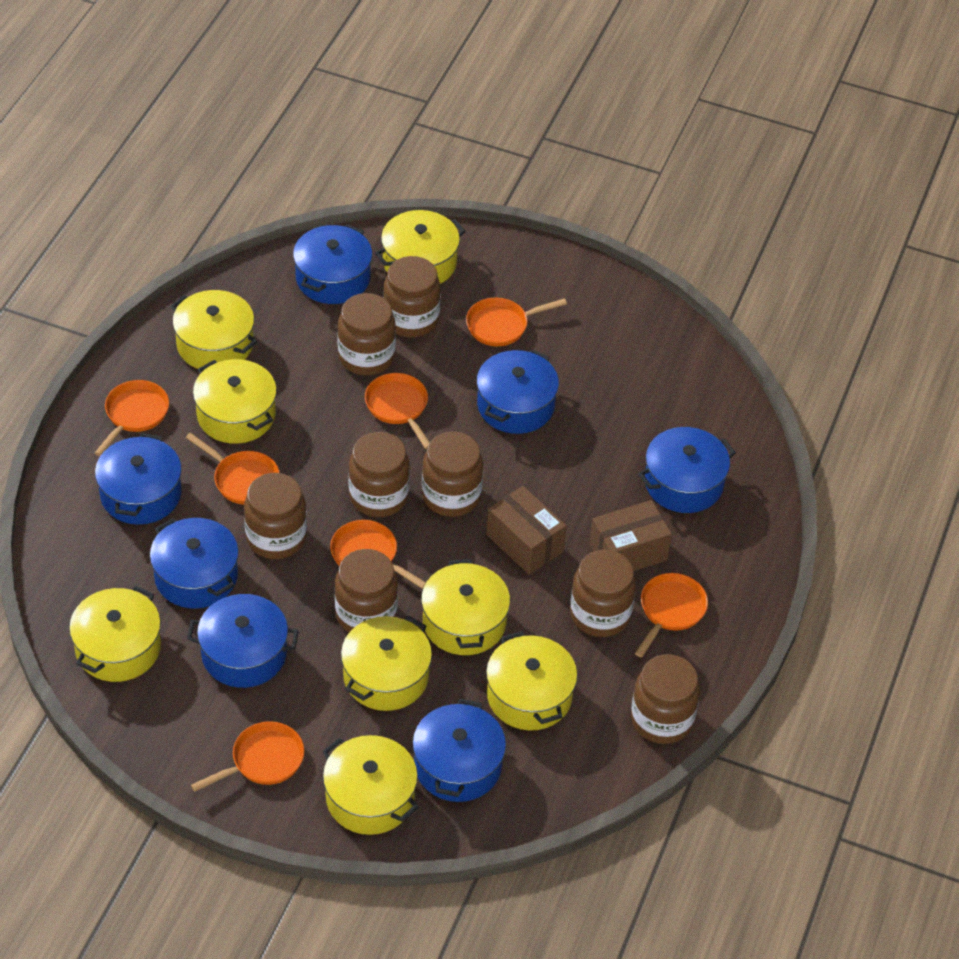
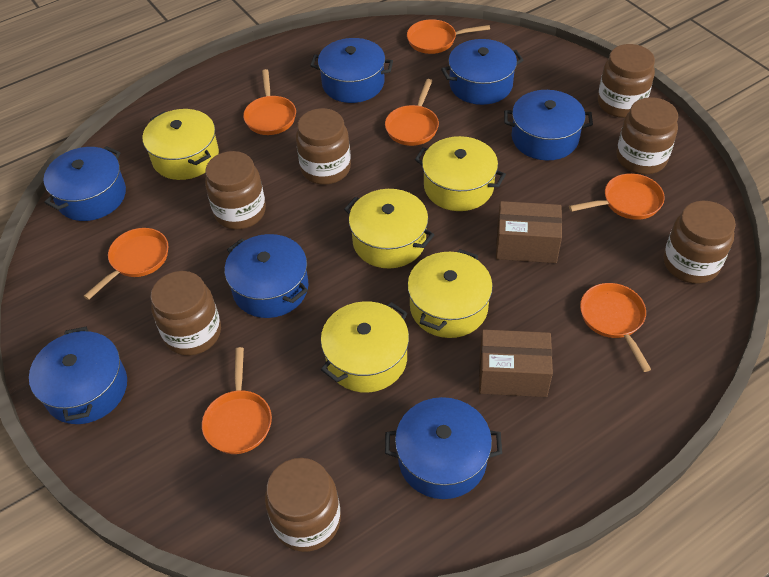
brown jar: [244,473,307,559] [335,549,398,632] [337,293,396,376] [349,432,410,517] [383,256,441,338] [422,431,483,517] [570,550,636,637] [631,654,700,744] = 8 -> [150,271,221,355] [205,151,266,230] [265,458,341,552] [296,108,351,185] [598,44,655,118] [616,97,678,174] [663,201,736,284] = 7
yellow pot: [69,585,161,682] [171,290,257,371] [193,359,277,444] [323,735,419,835] [341,615,432,711] [375,210,466,284] [421,559,510,655] [486,631,577,730] = 8 -> [142,109,219,180] [321,301,409,393] [344,189,434,269] [407,249,493,338] [415,136,506,211] = 5

